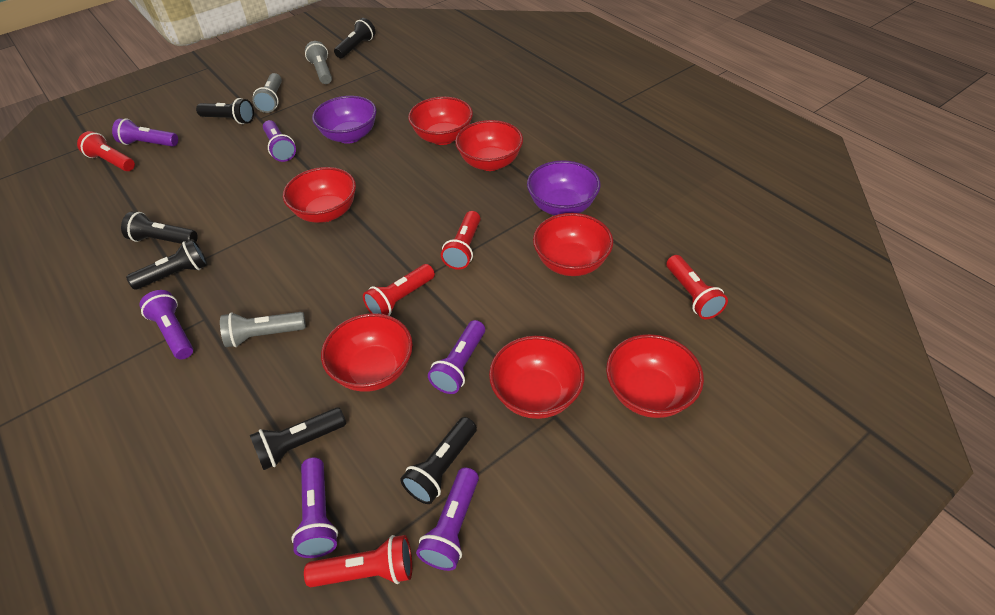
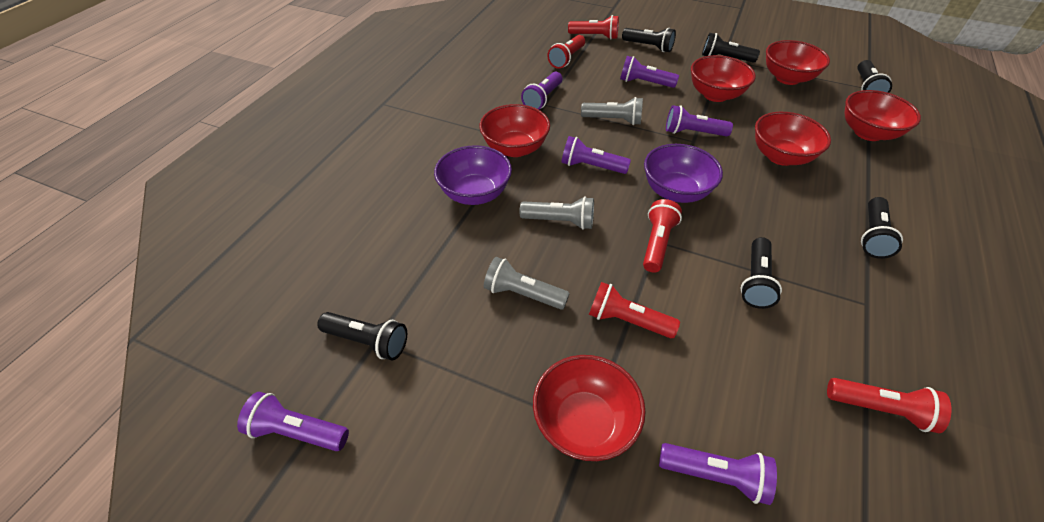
red bowl: [283,167,356,223] [321,313,413,392] [408,96,473,145] [455,120,523,171] [489,336,585,419] [533,213,613,276] [606,334,704,418] = 7 -> [479,104,550,157] [533,355,646,461] [691,55,756,102] [755,112,831,166] [766,40,830,85] [844,90,921,141] = 6

